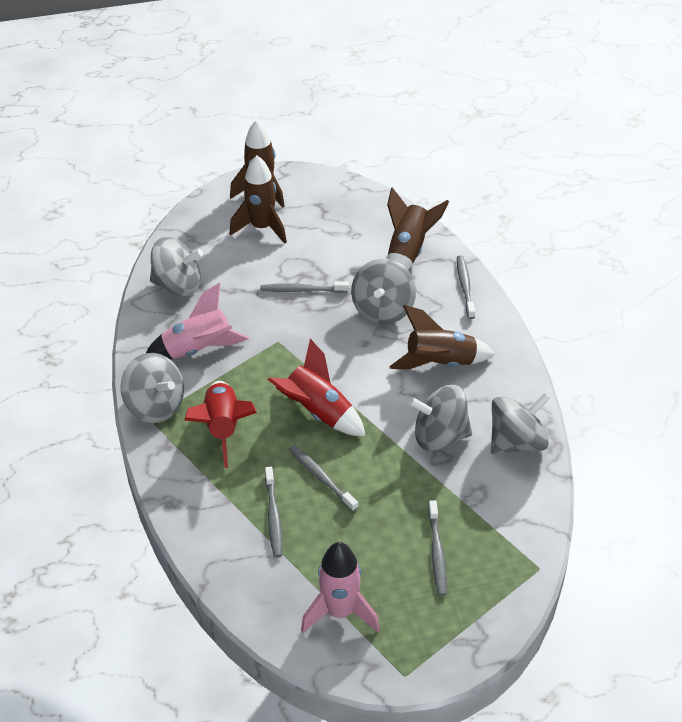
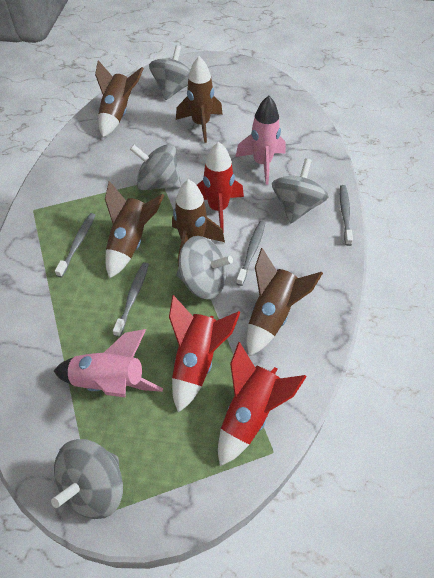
brown rocket: [230,120,285,208] [230,155,287,244] [387,187,449,270] [389,305,495,369] = 4 -> [95,60,144,137] [105,181,164,279] [172,179,225,266] [176,56,223,143] [247,248,323,356] = 5
grey toothbrush: [260,281,349,293] [265,467,282,557] [289,445,358,512] [428,500,447,596] [457,256,475,319] = 5 -> [55,213,96,277] [113,262,149,337] [236,221,265,286] [340,185,353,246] = 4
red rocket: [184,381,257,468] [268,339,365,436] = 2 -> [169,295,241,413] [197,142,244,230] [218,342,307,466] = 3

